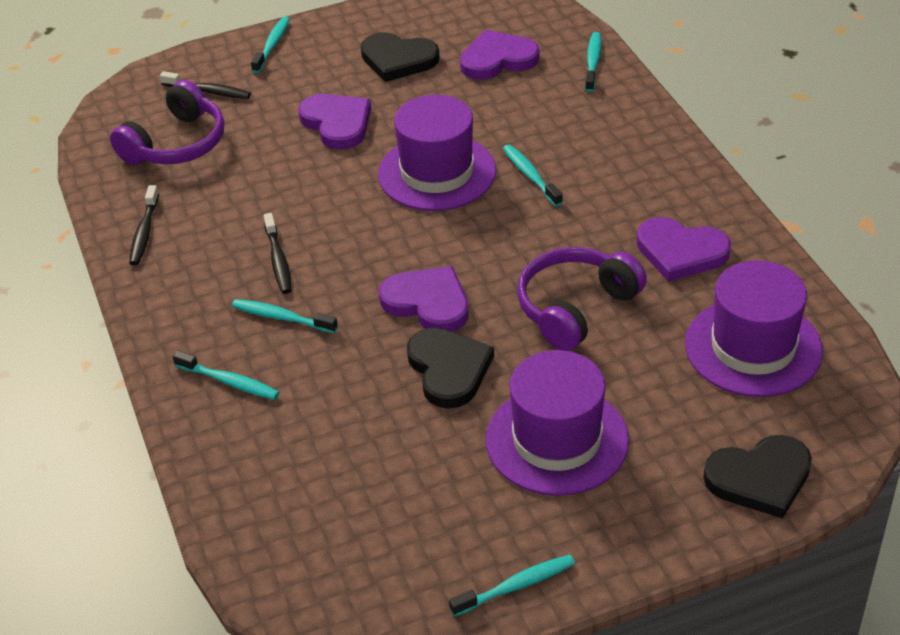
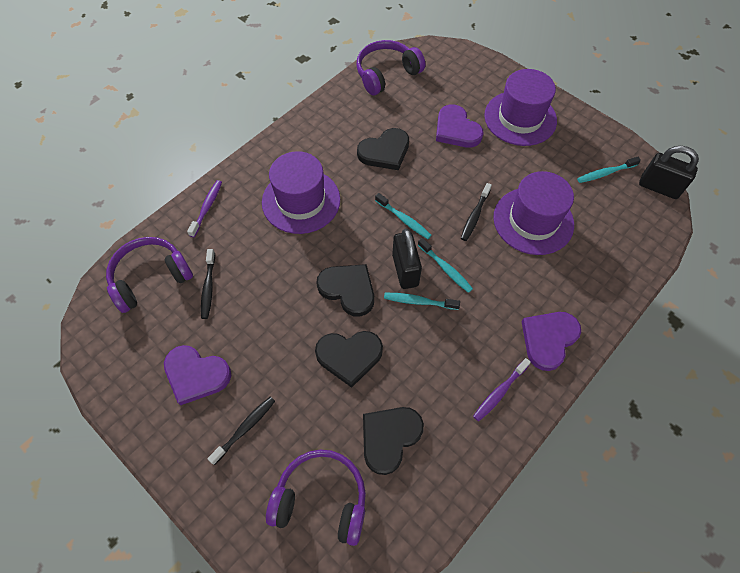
black heart: [361,32,440,82] [407,328,494,409] [703,435,812,518] = 3 -> [315,331,383,388] [316,264,374,317] [357,128,409,170] [363,407,424,475] = 4
black padlock: none = 0 -> [392,229,422,289] [639,146,699,199] = 2
purple headphones: [110,80,224,165] [517,247,647,351] = 2 -> [106,237,193,313] [266,450,366,546] [356,40,425,95] = 3
purple heart: [298,94,371,150] [379,266,469,332] [460,30,539,80] [637,217,731,282] = 4 -> [164,345,231,405] [436,105,484,148] [521,312,581,371] = 3
purple toothbrush: none = 0 -> [187,180,222,237] [473,358,531,421] = 2
turquoise toothbrush: [173,350,279,400] [232,299,338,333] [251,16,290,73] [449,555,575,616] [503,145,563,206] [585,32,602,92] = 6 -> [375,193,432,239] [384,293,460,310] [418,238,473,293] [577,157,641,183] = 4

